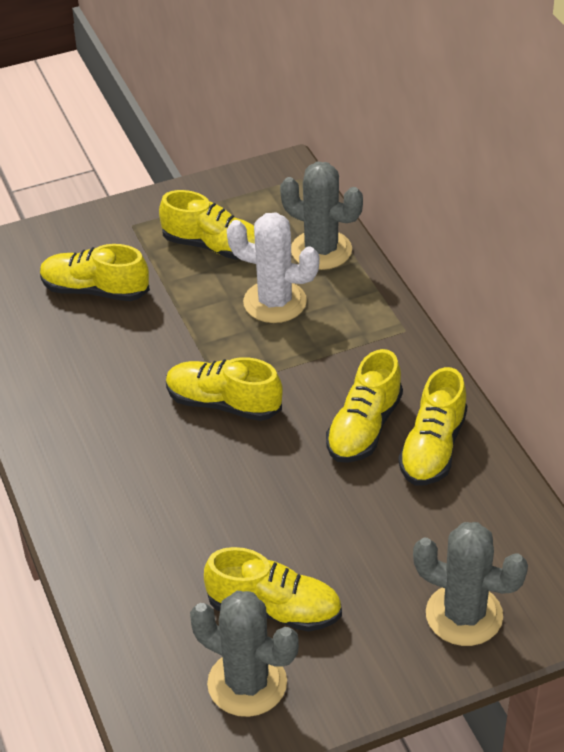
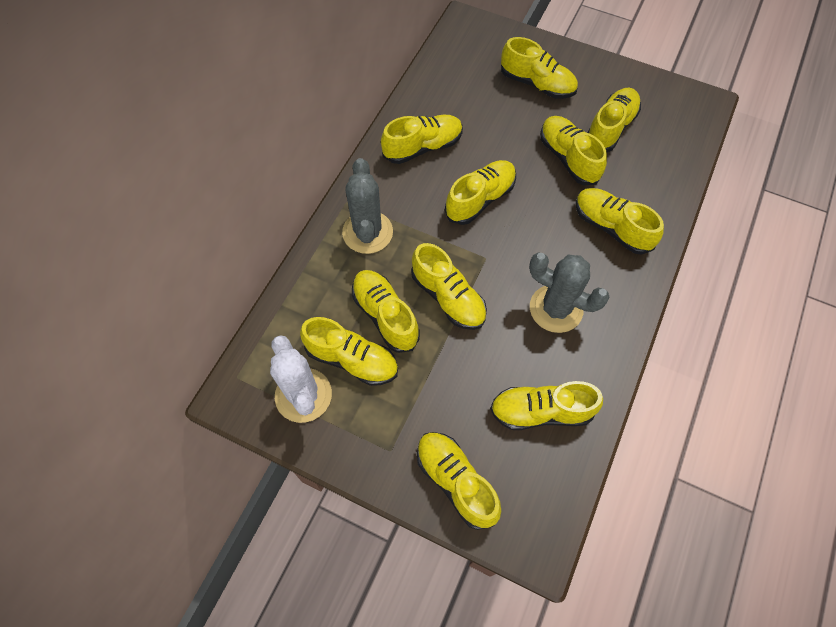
grey cactus: [190,591,299,717] [280,162,363,270] [413,522,528,646] = 3 -> [342,158,393,254] [529,253,609,333] = 2
yellow shoe: [40,244,150,301] [159,190,255,260] [166,357,283,421] [204,547,342,632] [326,349,403,463] [398,367,467,485] = 6 -> [300,317,398,386] [352,270,420,353] [381,115,463,164] [411,243,487,330] [417,432,501,530] [445,160,516,225] [490,381,603,430] [501,37,578,99] [540,116,607,185] [576,188,664,255] [587,88,641,152] = 11

